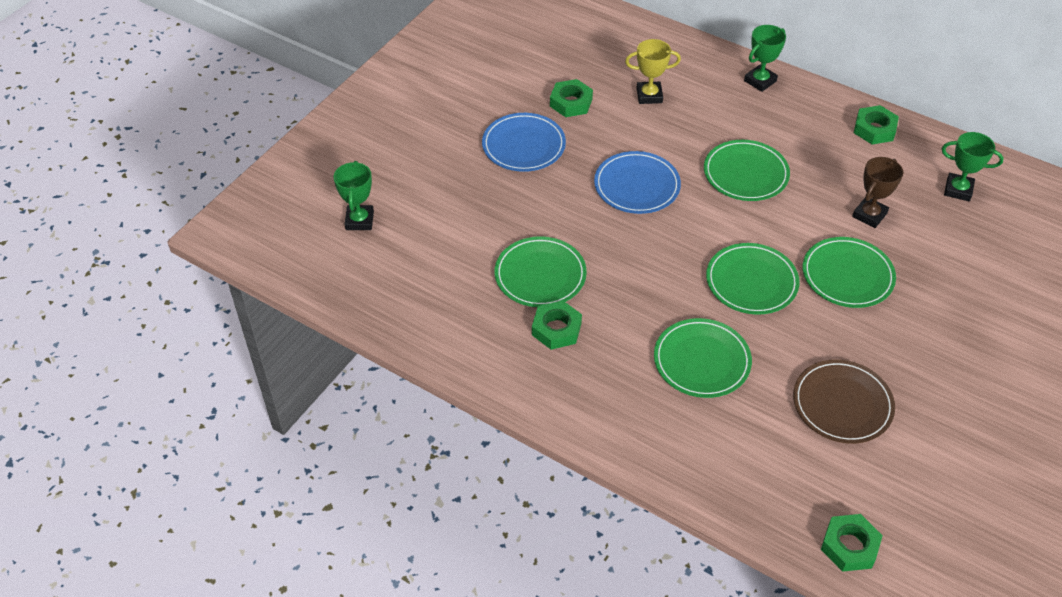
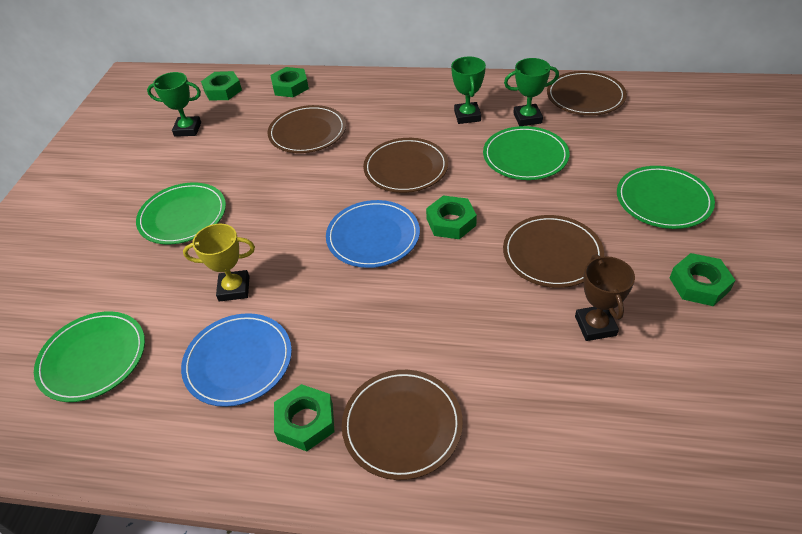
brown plate: [793,359,895,444] = 1 -> [268,105,346,153] [342,370,463,480] [363,138,448,193] [503,215,604,288] [547,71,627,115] = 5
green nut: [532,300,582,350] [550,79,593,117] [821,514,883,572] [854,105,899,144] = 4 -> [201,71,242,101] [270,67,309,97] [274,384,335,451] [426,195,477,239] [670,253,735,306] = 5
green plate: [495,236,587,307] [654,318,752,398] [704,140,790,201] [706,243,800,315] [803,237,896,308] = 5 -> [34,311,145,402] [136,182,226,244] [483,126,569,180] [617,166,715,229] = 4

